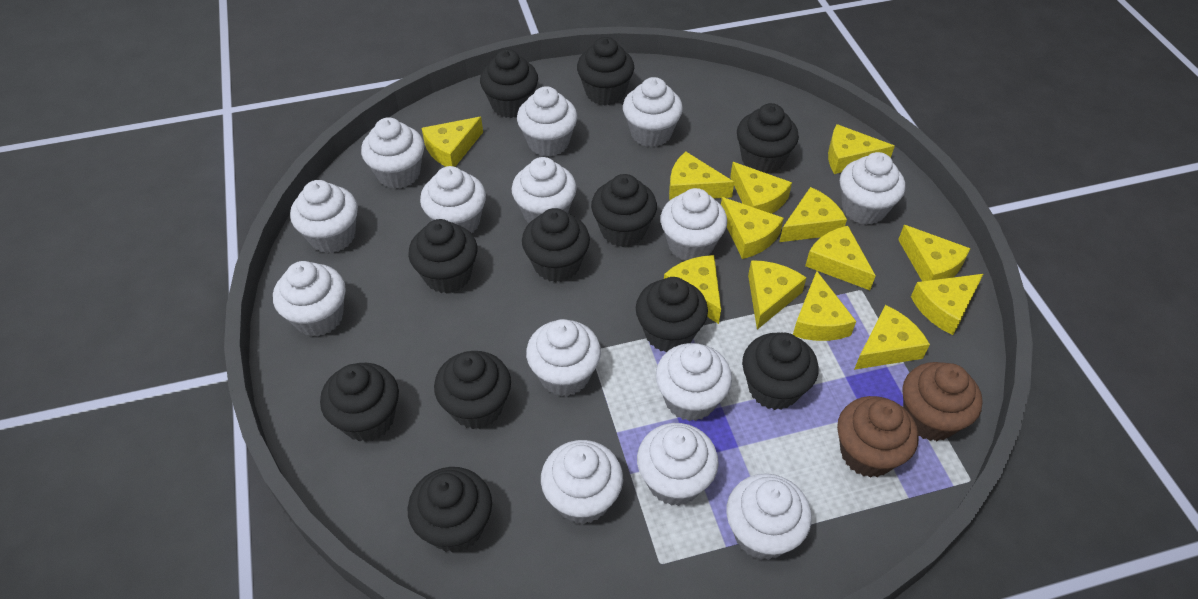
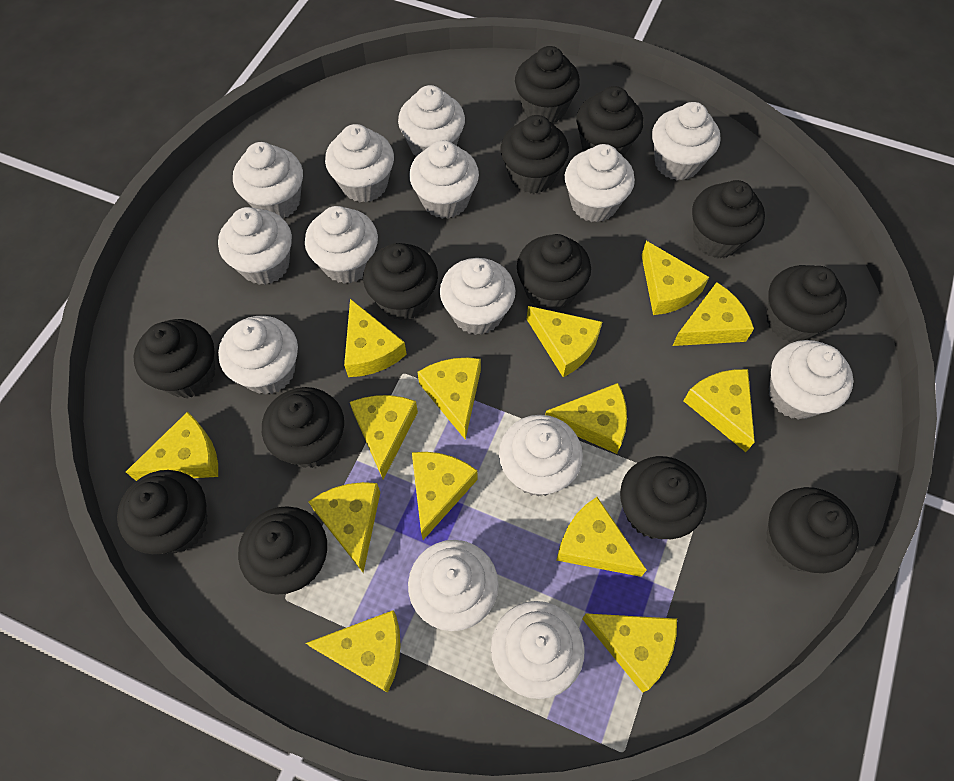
black cupcake: [320,363,399,442] [407,467,492,553] [408,219,477,294] [434,351,511,429] [480,49,538,118] [522,208,590,282] [577,37,634,106] [591,174,657,247] [636,277,708,352] [737,103,799,174] [742,333,818,410] = 11 -> [117,470,208,554] [134,319,215,398] [238,506,327,595] [262,387,344,468] [363,243,438,320] [501,115,569,193] [515,46,580,123] [517,234,591,311] [576,86,644,157] [620,456,707,539] [692,180,765,258] [766,265,847,342] [766,487,859,573] = 13
brown cupcake: [837,396,919,478] [902,362,983,441] = 2 -> none = 0
yellow cheese: [422,117,483,167] [664,255,721,324] [669,152,734,201] [721,197,784,259] [730,162,792,214] [748,260,807,330] [779,187,847,242] [793,271,856,341] [805,226,876,290] [828,124,895,174] [854,305,930,370] [898,225,971,281] [911,274,983,335] = 13 -> [126,412,218,481] [306,610,401,693] [309,482,380,573] [344,299,407,377] [350,395,418,480] [412,452,477,540] [417,358,481,440] [527,306,602,377] [545,383,627,454] [556,497,647,577] [582,613,677,693] [641,241,709,315] [672,282,754,346] [684,369,755,452] = 14

